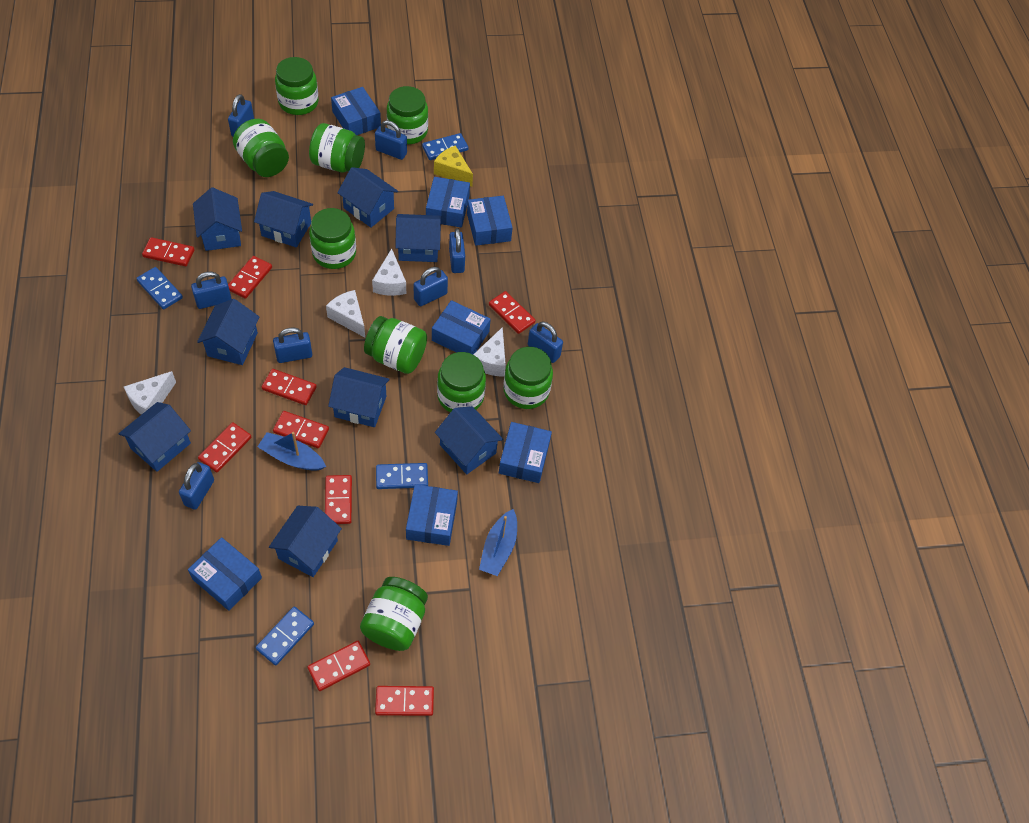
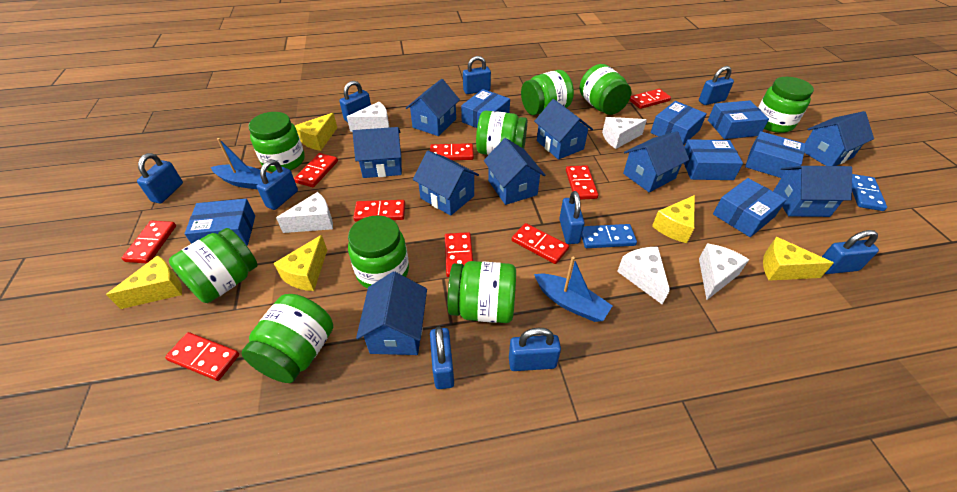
blue domino: [136,267,183,309] [256,607,314,665] [376,463,428,489] [422,133,468,160] = 4 -> [582,224,637,248] [852,174,887,211] = 2
blue padlock: [179,462,214,510] [191,272,232,309] [228,94,254,136] [273,327,312,363] [375,120,407,160] [414,267,448,306] [449,228,465,273] [528,321,563,363] = 8 -> [137,153,183,203] [257,160,298,210] [339,81,371,122] [430,327,454,389] [463,56,491,94] [509,328,561,371] [559,191,585,244] [699,66,734,105] [822,230,879,274] = 9
white cheese: [124,371,176,415] [326,290,365,338] [372,249,406,296] [473,327,506,377] = 4 -> [276,192,333,233] [347,102,389,132] [602,117,647,149] [617,247,670,305] [699,244,749,300] = 5
yellow cheese: [434,145,473,187] = 1 -> [106,255,182,309] [274,235,327,291] [295,113,337,151] [652,195,695,243] [763,237,834,281] = 5

